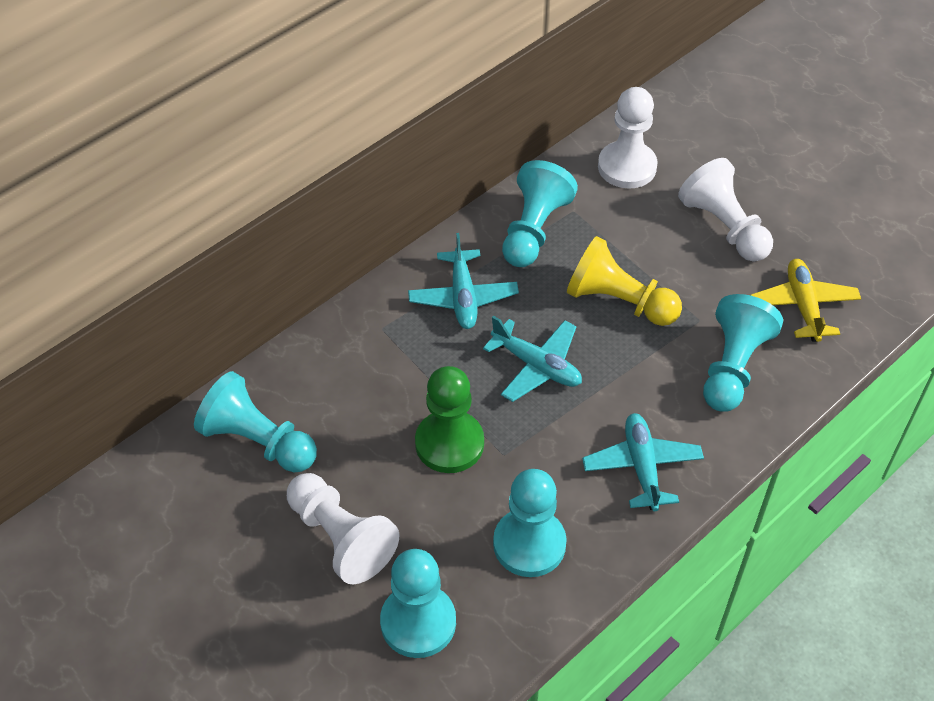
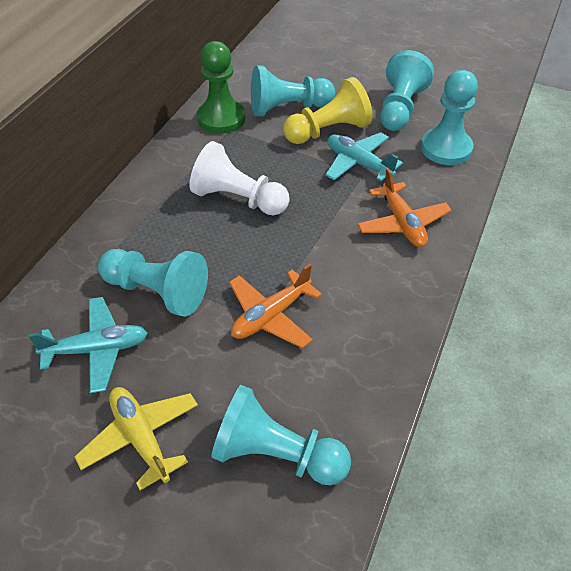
orange plane: none = 0 -> [229,264,322,348] [357,168,452,247] = 2
turquoise plane: [408,233,519,329] [483,316,582,402] [582,413,704,511] = 3 -> [28,297,148,393] [325,132,403,181] = 2
white pawn: [287,473,399,584] [598,87,658,189] [678,158,773,261] = 3 -> [189,141,290,216] = 1

